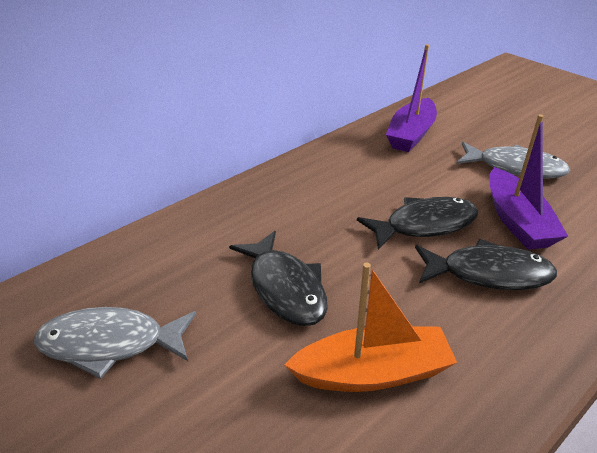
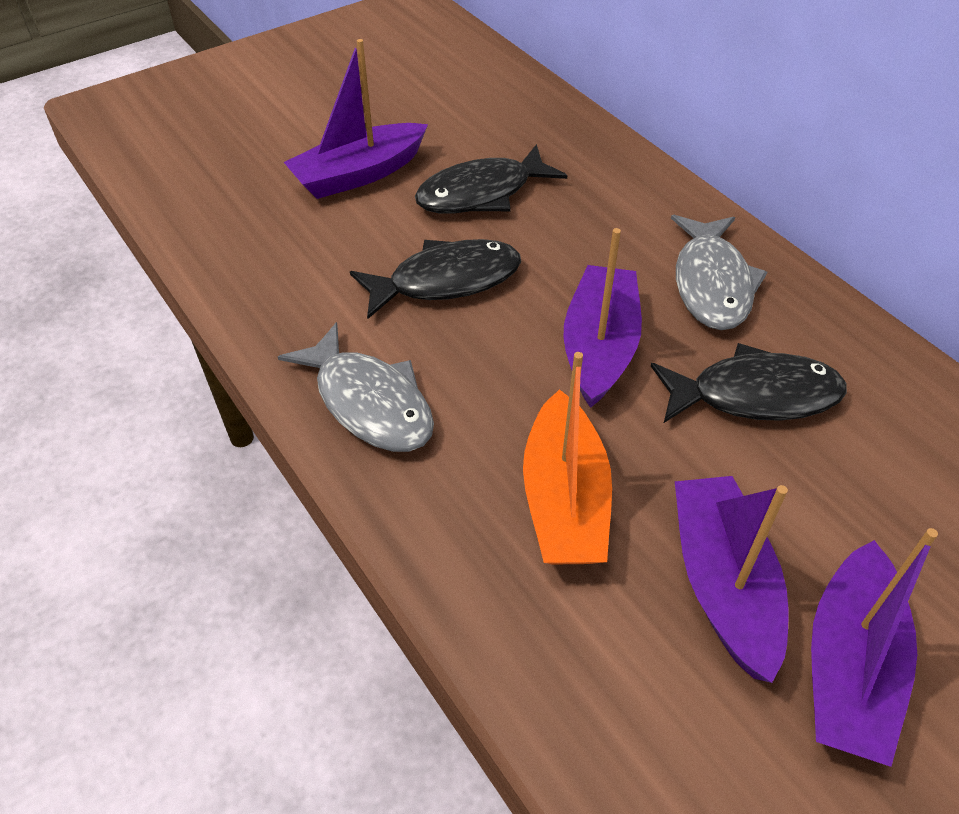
purple boat: [386,44,437,152] [489,114,568,250] = 2 -> [284,39,428,199] [563,228,642,408] [675,476,789,683] [811,528,938,767] = 4

